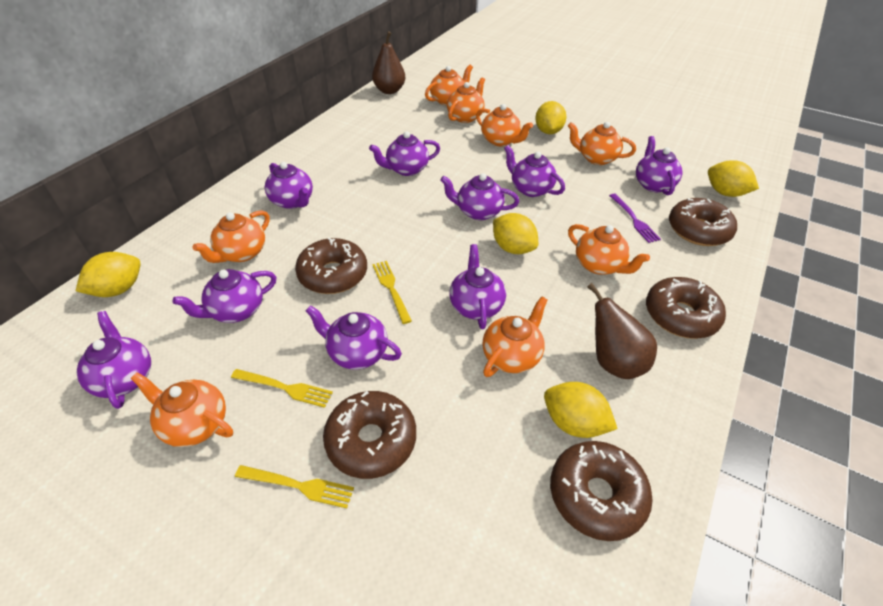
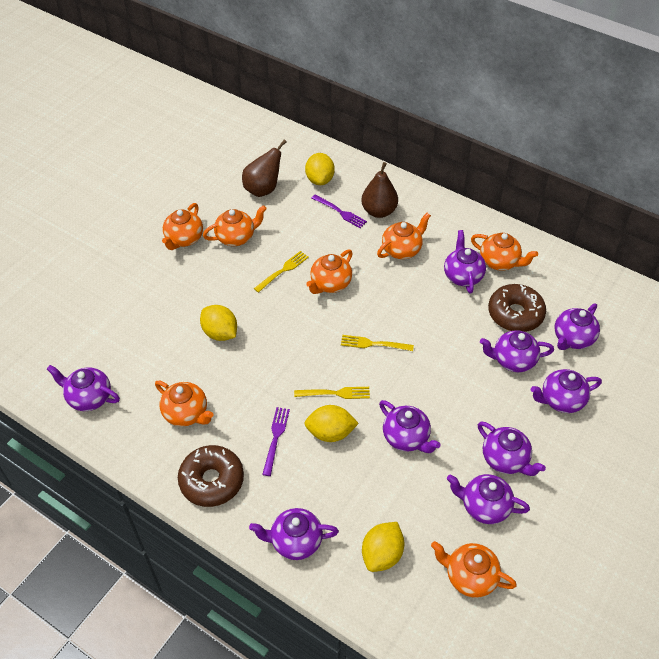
brown donut: [295,238,367,294] [323,391,416,479] [550,441,653,541] [646,277,726,339] [669,198,737,246] = 5 -> [178,445,244,507] [488,284,546,332] = 2
orange teapot: [130,372,233,447] [193,210,270,263] [425,65,473,106] [447,78,485,123] [476,104,533,146] [483,296,548,377] [568,122,636,165] [568,224,650,275] = 8 -> [155,381,214,426] [162,203,203,250] [203,205,267,246] [306,249,353,294] [377,213,431,259] [431,541,517,598] [471,233,538,271] = 7
purple fork: [609,194,661,243] = 1 -> [262,407,290,476] [311,195,367,228] = 2
yellow lemon: [76,252,141,297] [493,213,538,254] [535,101,566,134] [544,382,618,438] [708,160,759,197] = 5 -> [200,305,237,341] [304,405,359,442] [305,153,335,185] [362,522,404,572] = 4

